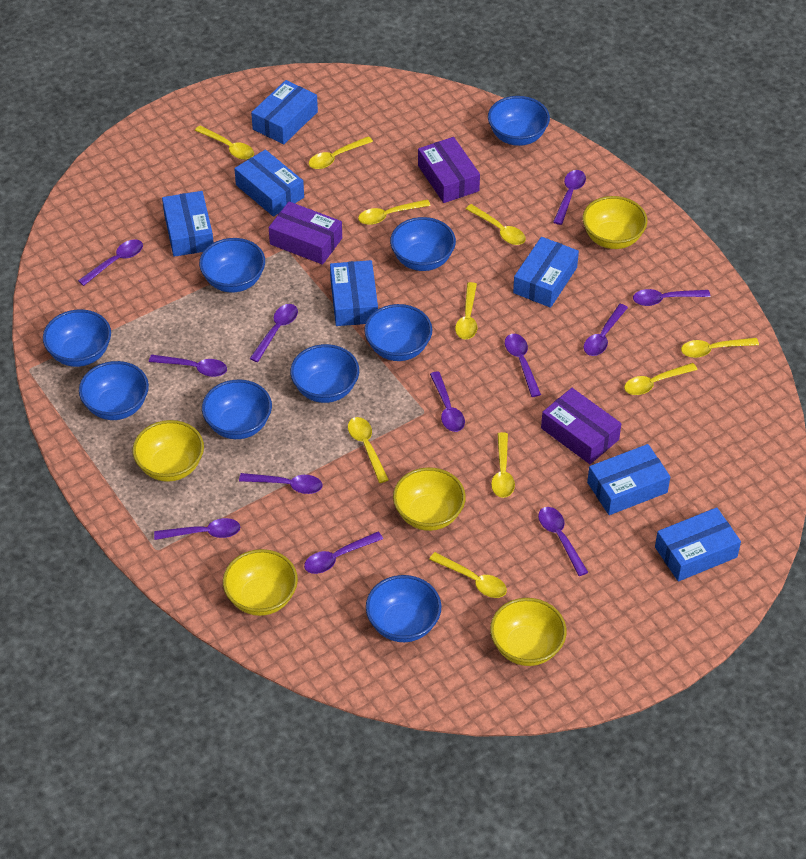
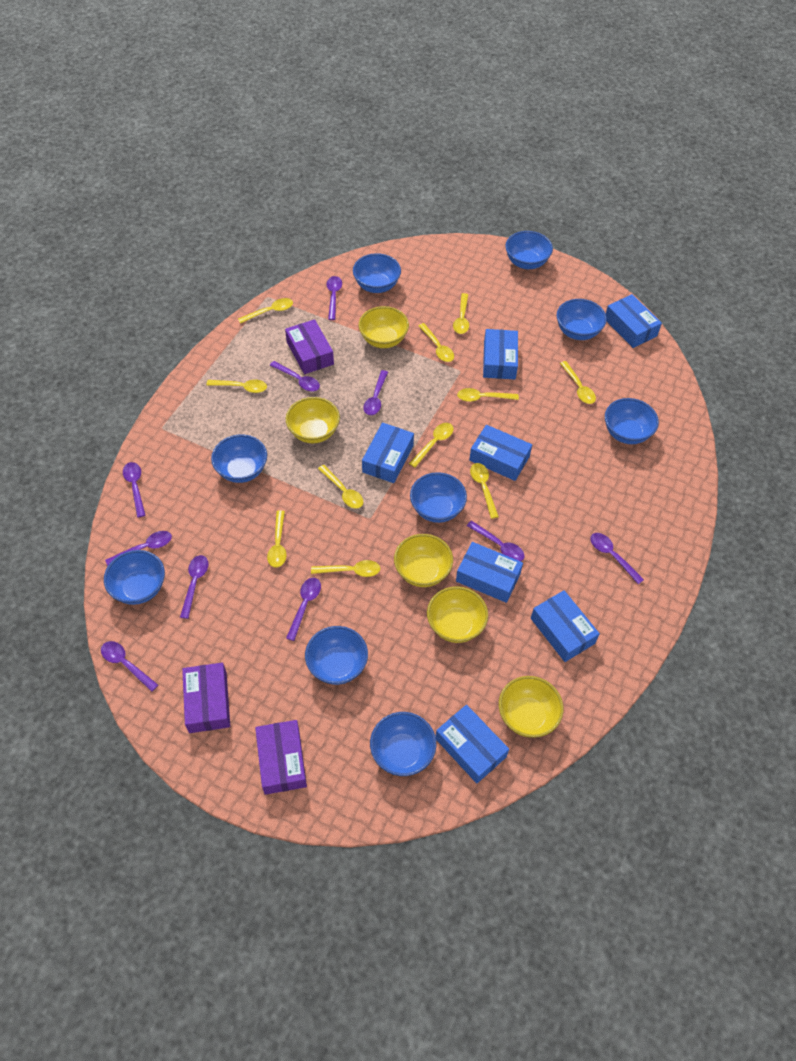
purple spoon: [78,239,143,286] [149,355,227,377] [154,518,240,540] [239,473,322,494] [249,304,298,362] [304,532,383,574] [430,371,465,432] [505,334,541,397] [538,507,588,576] [553,170,586,225] [584,304,628,356] [633,289,710,306] = 12 -> [101,641,158,692] [105,531,172,566] [123,462,146,518] [180,555,209,619] [270,361,320,391] [286,578,321,641] [327,276,342,320] [363,370,388,415] [467,521,524,561] [590,533,644,584] = 10
yellow spoon: [195,126,254,160] [309,136,373,169] [348,417,389,483] [358,199,431,225] [429,552,507,598] [455,282,477,339] [466,204,526,245] [491,432,515,498] [624,363,698,395] [681,338,759,358] = 10 -> [206,379,267,393] [238,298,293,324] [267,510,287,568] [311,560,380,577] [318,465,363,509] [409,423,454,468] [418,323,454,362] [453,293,469,334] [457,388,519,402] [470,463,499,519] [560,361,596,404] = 11

